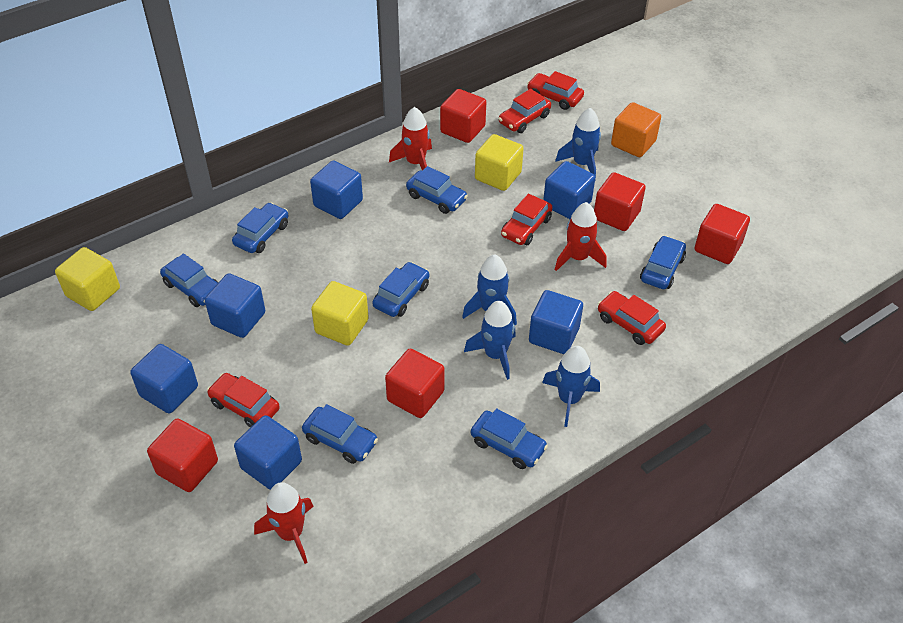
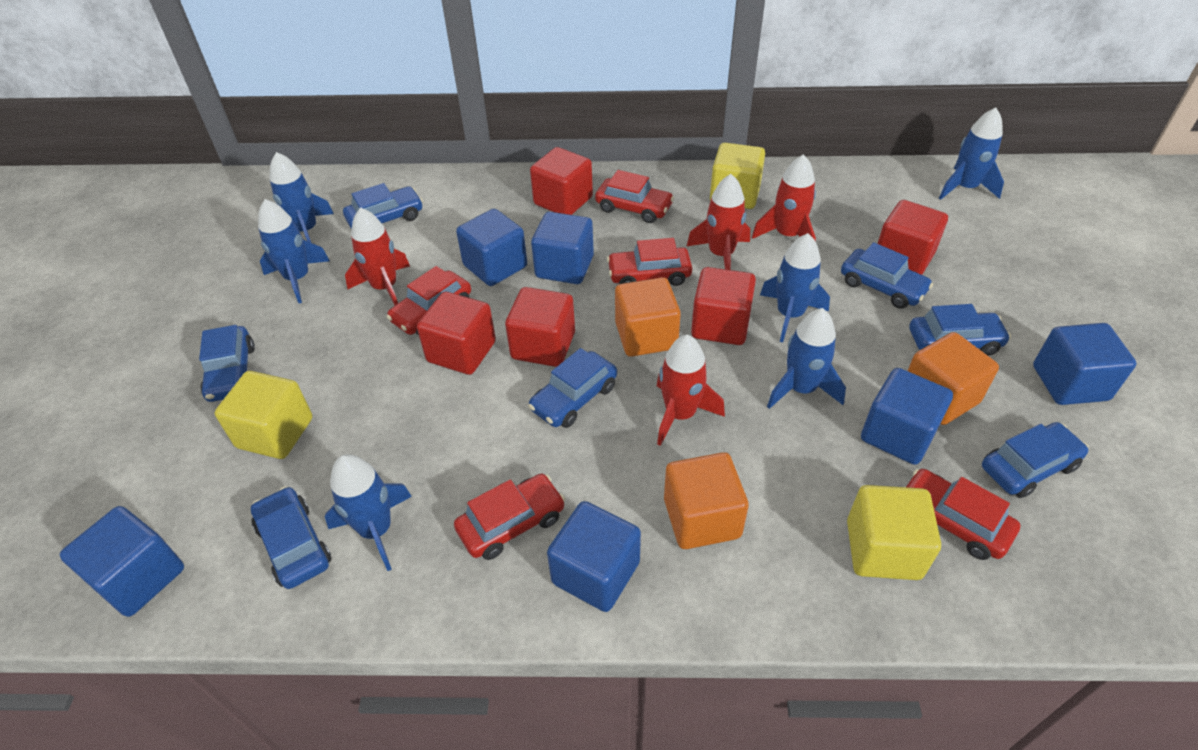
blue rocket: [462,254,517,325] [464,301,516,380] [542,346,600,427] [555,108,601,180] = 4 -> [258,199,330,303] [270,152,334,242] [325,454,412,571] [760,233,830,343] [767,308,846,409] [939,107,1004,200] = 6
orange cube: [611,102,661,157] = 1 -> [615,277,681,357] [664,452,749,549] [908,332,999,425] = 3
red rocket: [254,482,314,564] [389,107,432,171] [555,202,606,271] = 3 -> [345,207,410,305] [657,334,725,446] [687,174,750,270] [752,154,816,241] = 4

